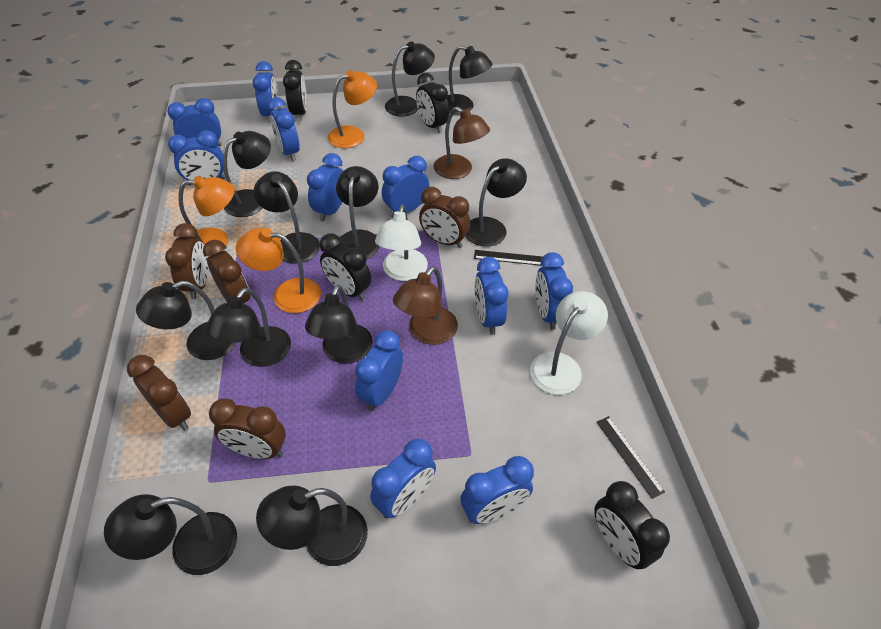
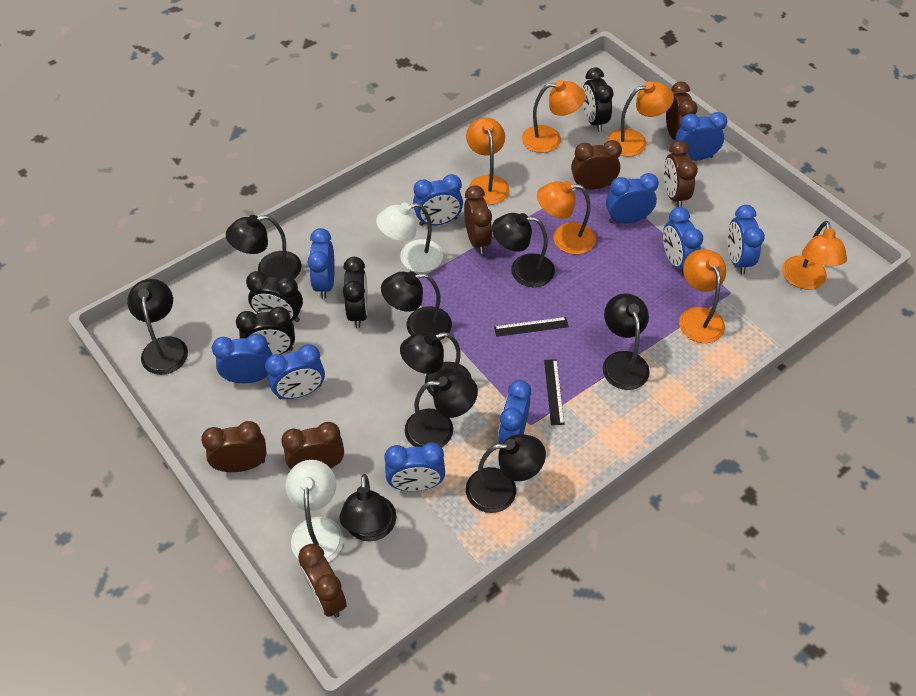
black lamp: [104,494,237,575] [136,281,236,360] [206,288,291,367] [223,131,271,217] [254,171,320,264] [256,486,368,566] [305,285,373,364] [336,166,380,259] [385,41,435,116] [447,46,492,115] [465,158,527,247] = 11 -> [127,279,188,375] [226,215,302,279] [339,474,397,542] [381,271,452,340] [400,332,472,396] [405,373,478,447] [466,434,546,513] [492,213,555,287] [602,293,650,390] = 9
blue clock: [167,98,222,146] [168,130,225,185] [253,61,279,123] [268,97,300,161] [307,153,343,222] [355,330,403,411] [370,439,436,518] [382,156,429,217] [460,456,534,524] [474,257,509,335] [535,252,573,330] = 11 -> [212,334,272,383] [265,344,325,399] [308,228,335,299] [384,442,445,491] [413,174,463,226] [498,380,531,444] [606,173,659,223] [663,207,703,276] [675,112,727,161] [727,205,765,274] = 10
brown clock: [127,355,191,431] [165,223,209,299] [203,240,250,304] [209,399,286,459] [419,187,470,248] = 5 -> [201,421,267,472] [281,422,344,469] [298,544,347,618] [464,185,492,254] [571,140,622,189] [664,141,698,207] [666,82,697,140] = 7
brown lamp: [393,266,458,345] [433,107,490,179] = 2 -> none = 0
orange lamp: [178,176,235,257] [236,228,321,313] [328,70,377,148] = 3 -> [466,118,510,205] [522,80,586,153] [537,181,596,255] [607,82,674,157] [679,249,726,343] [782,221,847,290] = 6

